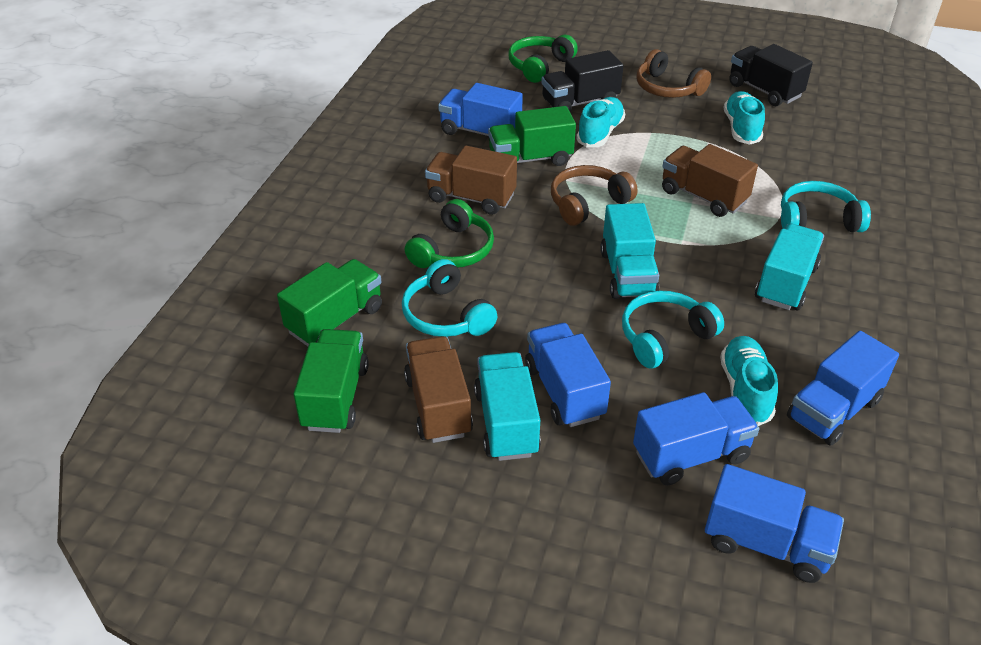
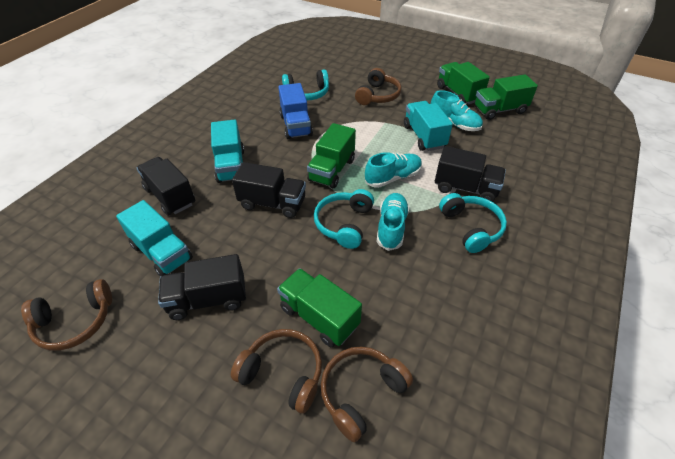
black truck: [541,50,624,112] [729,44,813,106] = 2 -> [137,157,195,216] [158,254,246,320] [232,162,306,218] [435,146,506,202] = 4
blue truck: [438,83,523,141] [525,323,611,427] [633,392,759,485] [705,464,844,583] [787,331,899,446] = 5 -> [278,83,313,139] = 1
brown headphones: [551,165,638,226] [637,49,711,98] = 2 -> [21,279,112,351] [231,329,322,414] [321,346,413,442] [355,68,402,105] = 4
brown truck: [404,336,473,443] [425,146,517,215] [662,144,758,217] = 3 -> none = 0
green headphones: [405,199,494,268] [508,35,578,83] = 2 -> none = 0
green truck: [277,259,382,346] [293,329,369,433] [488,106,576,166] = 3 -> [277,268,362,347] [307,123,356,188] [437,62,490,104] [475,74,538,120] = 4

